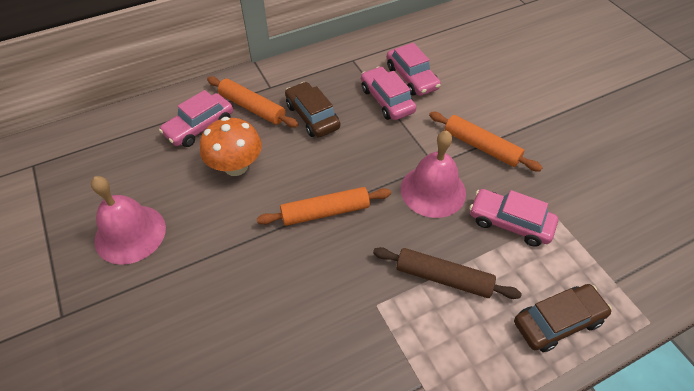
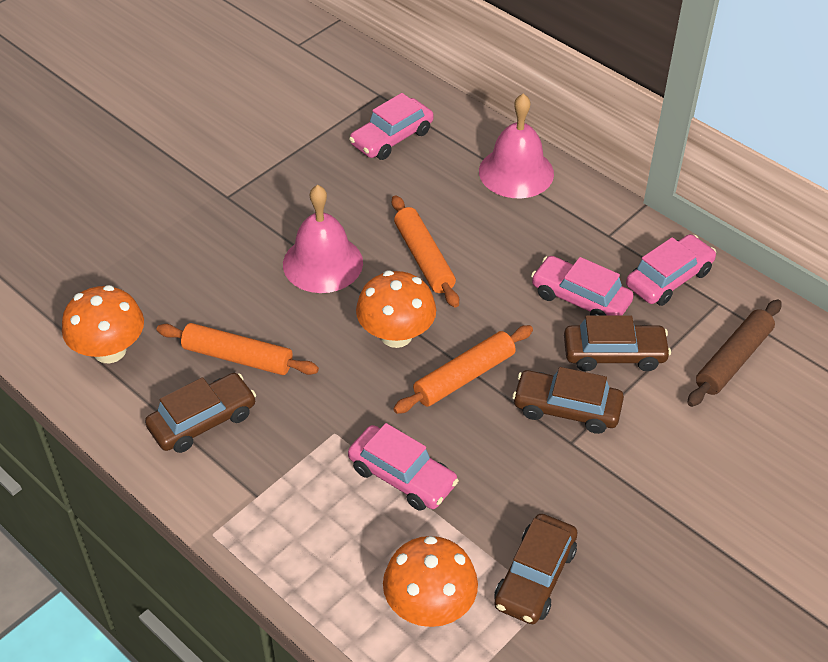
brown car: [285,82,340,138] [514,284,612,352] = 2 -> [145,373,256,453] [494,514,578,624] [512,367,624,434] [564,315,671,371] = 4
orange mushroom: [200,117,262,176] = 1 -> [62,285,144,363] [356,271,436,348] [383,536,478,627] = 3

